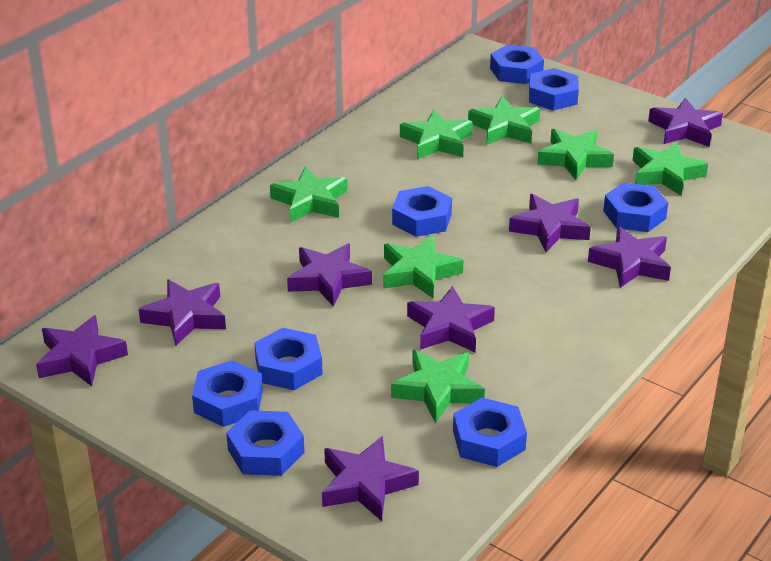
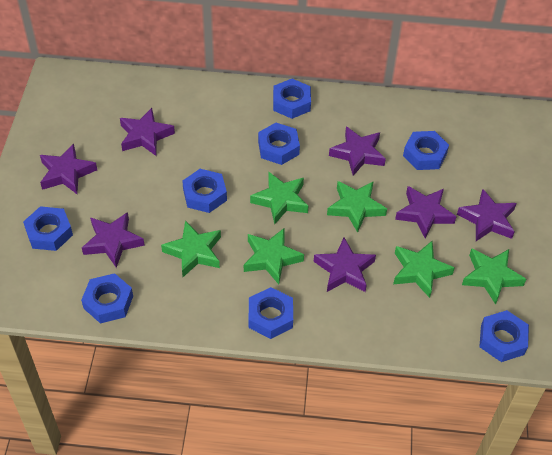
green star: [270,167,347,222] [383,236,464,298] [391,349,485,423] [400,110,473,159] [468,97,540,145] [537,129,614,180] [632,142,708,196] = 7 -> [161,221,221,277] [244,228,304,284] [250,172,308,224] [327,181,387,233] [393,241,454,298] [462,248,526,305] = 6
purple star: [36,315,128,386] [139,279,226,346] [287,244,372,307] [322,436,419,521] [407,286,495,352] [509,194,591,252] [588,226,671,288] [648,98,723,147] = 8 -> [40,143,97,194] [82,212,145,268] [120,108,175,156] [314,238,376,292] [329,127,386,176] [395,186,457,239] [457,189,517,241] = 7

